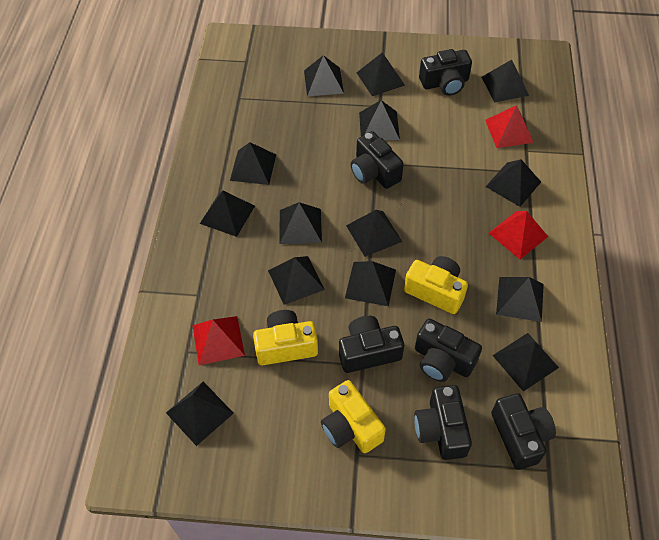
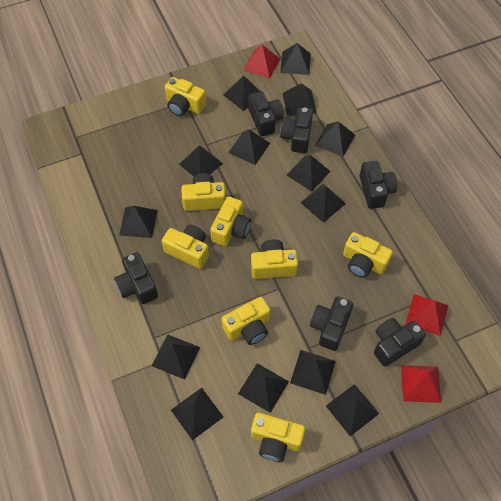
yellow camera: [253,310,318,365] [321,380,386,453] [404,256,468,314] = 3 -> [162,225,209,269] [165,77,206,116] [181,173,226,211] [210,196,251,246] [221,297,271,345] [251,239,298,279] [251,412,305,462] [343,232,393,278] = 8

